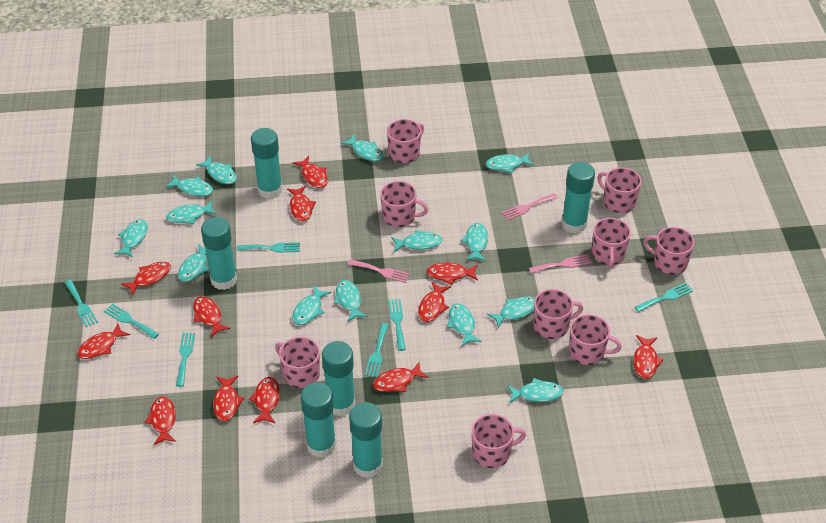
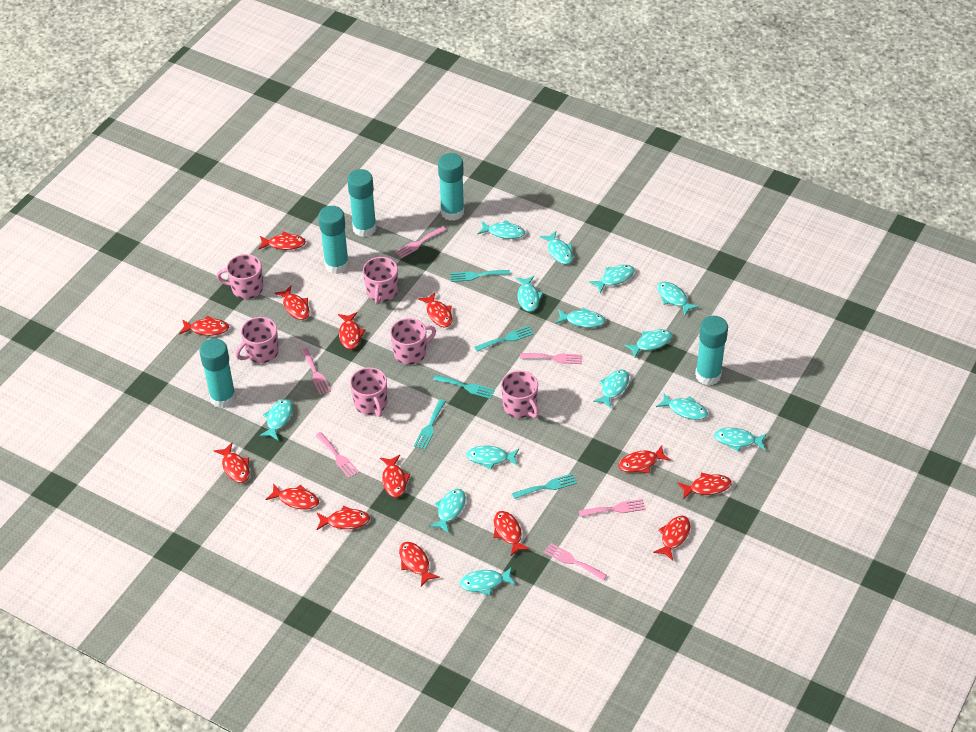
pink fork: [347,259,410,283] [502,193,558,220] [529,254,592,273] = 3 -> [301,348,331,395] [315,432,359,478] [395,226,446,259] [520,353,582,364] [544,543,607,581] [579,499,646,517] = 6
pink mug: [275,337,320,388] [380,181,428,227] [387,119,424,163] [472,414,526,468] [533,289,583,339] [569,314,622,365] [592,218,631,268] [597,167,641,213] [643,227,694,275] = 9 -> [216,254,263,299] [236,317,279,363] [350,367,387,417] [363,257,398,305] [390,318,436,364] [501,370,539,418] = 6
red fish: [77,323,130,359] [121,261,171,296] [145,396,176,445] [193,296,231,337] [213,376,244,421] [249,377,280,424] [287,186,316,221] [293,156,328,188] [373,362,428,392] [418,282,451,322] [426,263,478,285] [633,335,664,379] = 12 -> [179,316,229,336] [214,443,250,483] [258,232,306,250] [265,483,319,509] [275,286,310,320] [317,506,370,530] [338,312,365,349] [380,455,410,498] [399,542,440,587] [418,292,453,328] [494,511,530,556] [618,445,671,473] [653,516,690,561] [677,473,732,499] = 14
turquoise fork: [65,280,98,327] [104,303,159,339] [176,333,195,387] [237,242,300,253] [365,323,389,378] [388,299,406,351] [635,283,693,312] = 7 -> [414,399,446,450] [433,375,495,399] [450,270,510,282] [474,326,534,352] [512,474,577,499] = 5
turquoise glue stick: [201,217,237,290] [251,128,283,199] [301,382,336,458] [322,341,355,416] [349,402,383,478] [562,162,595,234] = 6 -> [199,338,236,408] [318,206,349,274] [347,169,377,237] [438,153,464,221] [695,316,728,386] = 5

